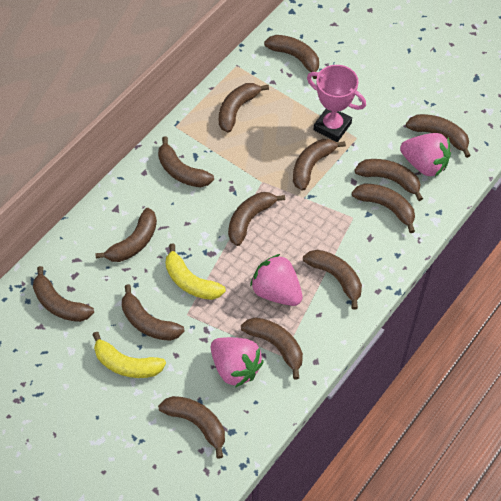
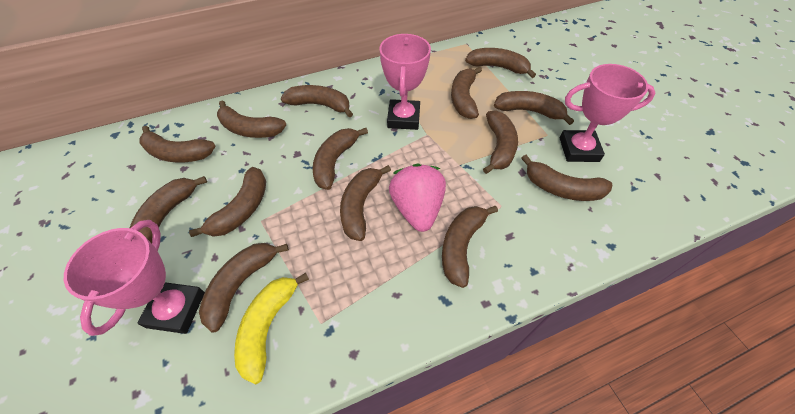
pink strawberry: [211,337,264,388] [250,254,303,306] [400,133,451,177] = 3 -> [389,164,446,232] = 1
pink trophy: [307,65,366,142] = 1 -> [64,220,205,336] [380,34,431,130] [560,64,655,162] = 3
yellow banana: [92,332,166,378] [165,244,226,300] = 2 -> [234,273,309,385] = 1

